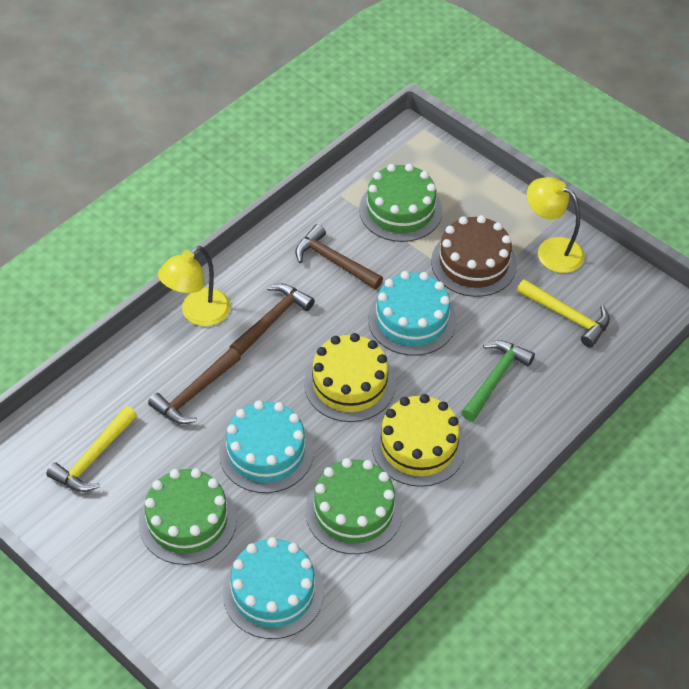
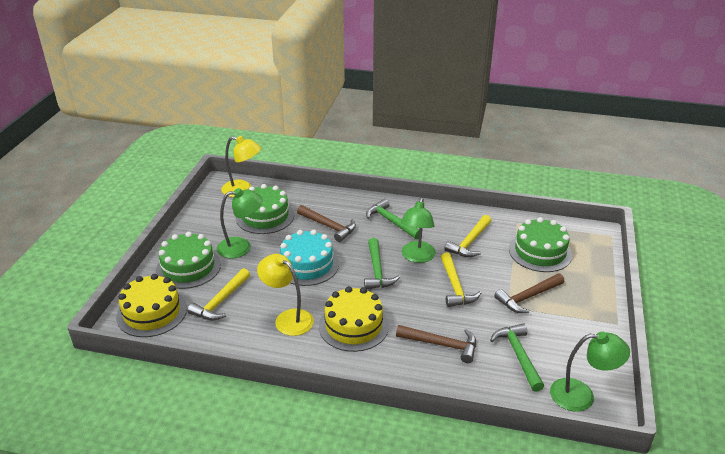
brown cake: [431,215,517,297] = 1 -> none = 0
green hammer: [461,340,535,421] = 1 -> [364,238,400,289] [366,199,419,239] [490,323,544,392] = 3
green lamp: none = 0 -> [217,188,263,258] [401,197,436,263] [550,331,630,412] = 3
turquoise cake: [219,400,314,493] [223,537,324,639] [368,271,456,356] = 3 -> [280,230,339,286] = 1
yellow hammer: [46,406,137,492] [517,279,610,347] = 2 -> [187,268,250,320] [441,252,481,307] [444,215,492,257] = 3

